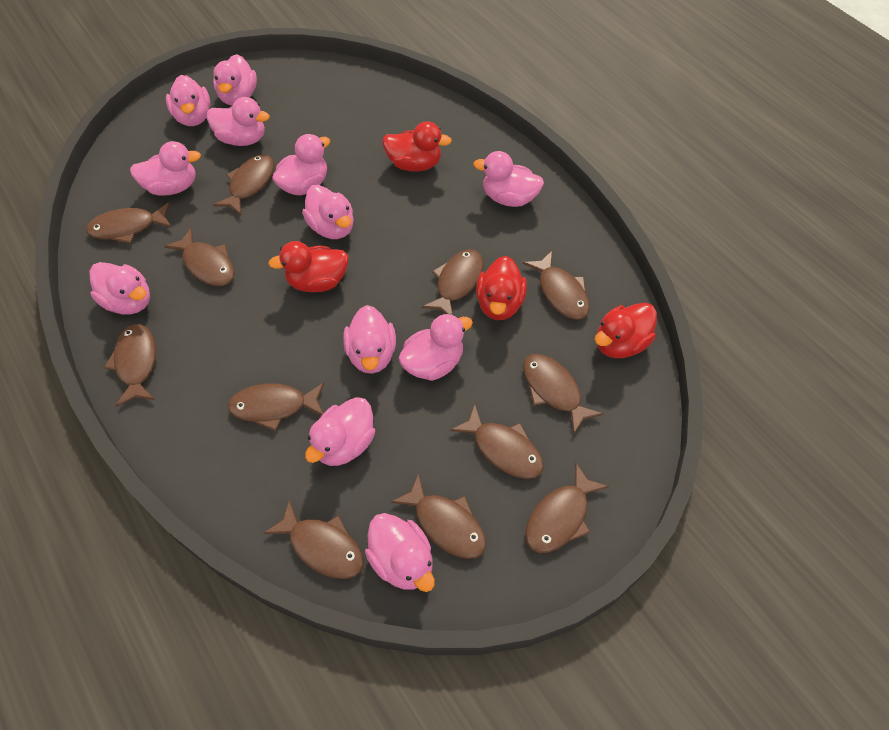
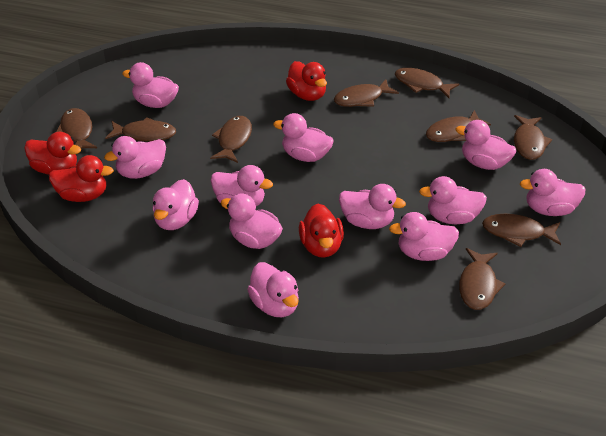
brown fish: [86,202,172,243] [104,324,156,407] [164,228,235,286] [213,155,274,215] [227,383,324,431] [263,500,364,579] [391,473,486,559] [422,249,484,314] [450,404,544,479] [523,251,590,320] [523,354,603,434] [525,463,609,553] = 12 -> [56,108,97,149] [105,117,176,142] [210,116,252,163] [334,79,399,107] [395,68,459,98] [426,110,491,142] [459,248,505,310] [482,214,561,247] [514,115,552,160] = 9

